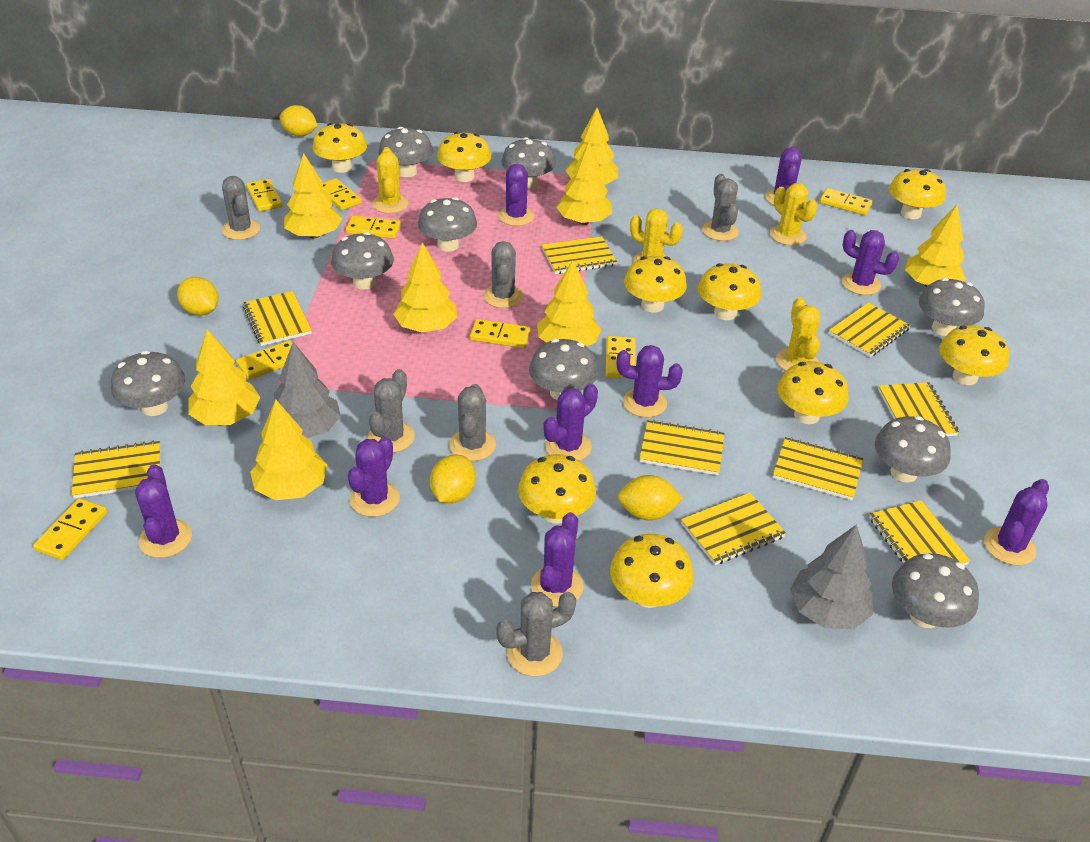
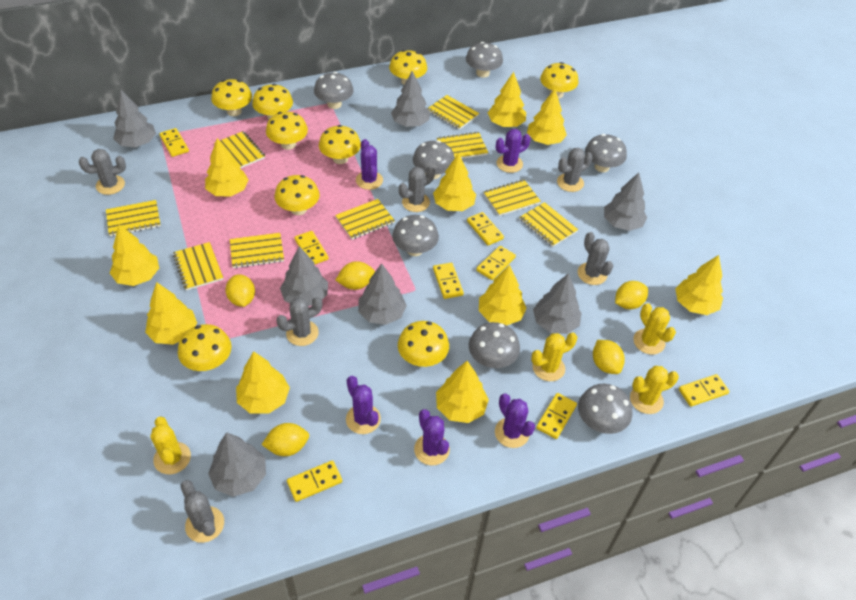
grey mushroom: [111,351,186,416] [331,232,394,290] [379,127,433,177] [418,197,477,252] [501,137,556,189] [529,339,598,400] [875,416,951,483] [892,553,979,628] [919,278,985,336] = 9 -> [314,72,354,109] [392,215,439,256] [413,140,455,179] [466,42,503,78] [469,322,520,368] [578,384,632,434] [585,134,627,172] = 7
grey tree: [274,342,341,438] [790,524,873,629] = 2 -> [113,90,156,147] [208,432,266,497] [280,246,328,306] [358,263,407,325] [391,71,430,127] [533,273,582,334] [604,172,647,231] = 7
purple cactus: [135,464,192,558] [348,437,400,517] [498,164,534,226] [531,512,584,607] [543,384,598,461] [617,345,683,417] [765,147,802,205] [842,230,899,295] [984,479,1049,565] = 9 -> [346,376,381,434] [356,139,383,190] [414,409,450,465] [495,393,535,448] [496,129,531,173] = 5
yellow lemon: [177,277,219,316] [279,105,318,136] [430,455,476,503] [618,475,683,520] = 4 -> [225,274,255,307] [262,423,309,456] [336,261,375,290] [593,340,625,374] [615,281,648,309] = 5
yellow tree: [188,329,261,425] [250,399,327,500] [284,153,342,238] [393,242,457,333] [537,260,601,347] [556,142,612,225] [565,108,618,185] [905,204,966,287] = 8 -> [110,225,159,286] [145,282,197,345] [205,138,249,197] [236,351,290,414] [433,153,476,211] [436,361,489,423] [479,264,527,325] [488,72,526,127] [527,89,567,145] [675,255,723,315] = 10

